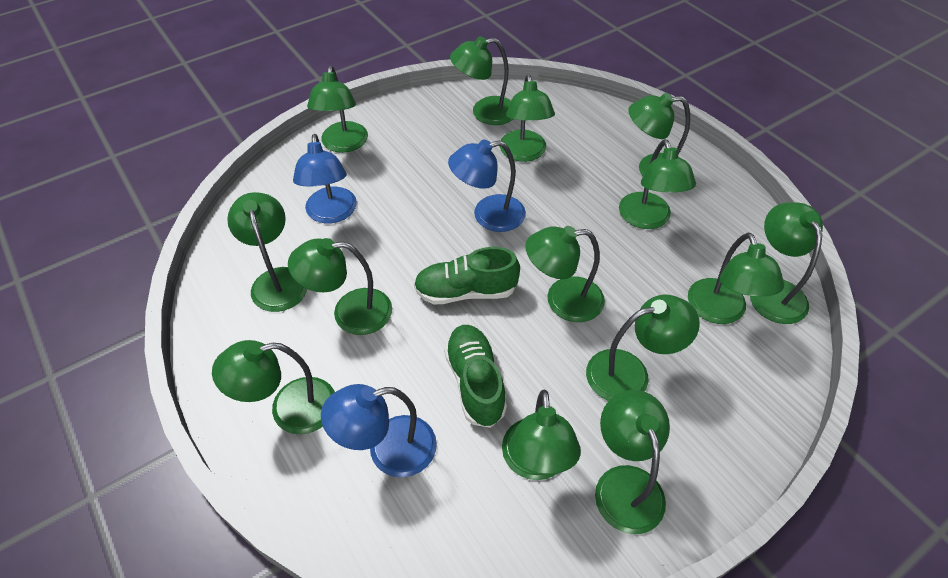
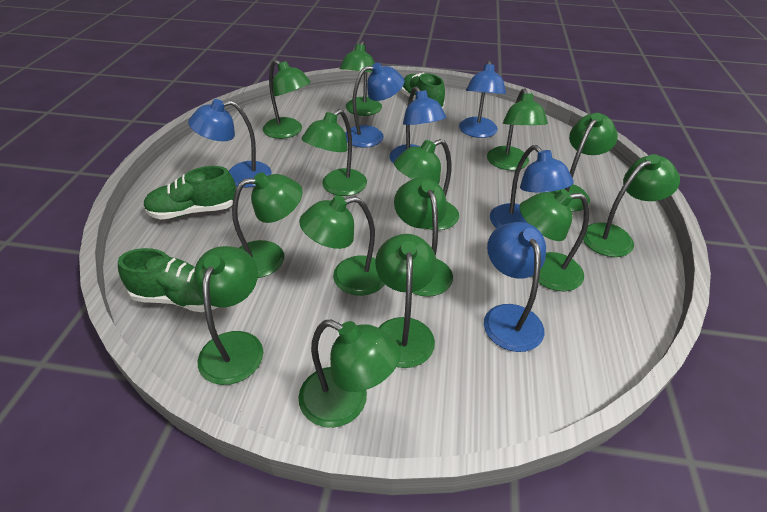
blue lamp: [293,134,357,224] [321,384,437,478] [448,139,526,232] = 3 -> [188,99,271,188] [345,62,404,148] [389,86,446,163] [459,60,506,138] [484,222,546,352] [490,145,574,228] = 6
green shoe: [414,247,520,304] [444,325,507,428] = 2 -> [118,248,218,312] [143,166,236,220] [400,73,445,109] = 3

